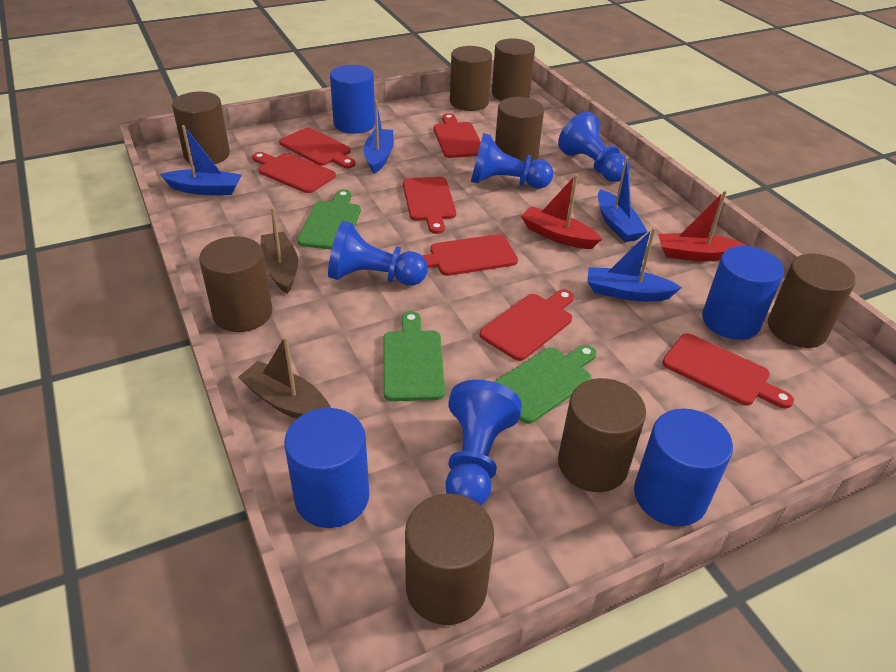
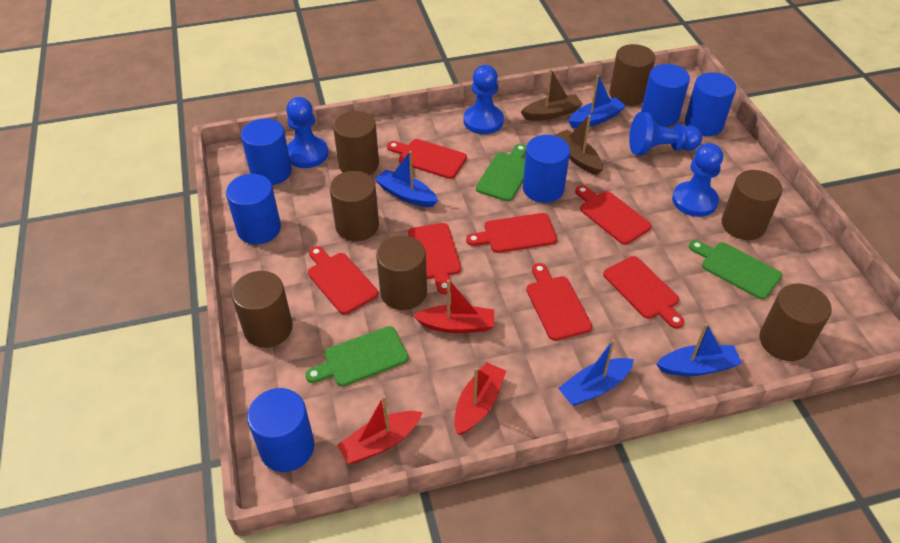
blue cylinder: [284,408,369,528] [330,65,375,134] [634,409,733,526] [702,246,784,340] = 4 -> [226,174,281,244] [241,119,292,185] [247,388,315,472] [523,135,570,203] [641,64,690,127] [685,72,736,136] = 6
brown cylinder: [172,92,230,164] [199,236,272,332] [405,494,494,625] [450,46,492,111] [492,39,535,101] [495,97,544,162] [558,378,646,492] [768,254,856,348] = 8 -> [232,271,293,348] [330,171,379,241] [333,111,379,175] [376,235,427,310] [609,44,655,106] [722,170,783,240] [760,284,832,361] = 7
red boat: [521,174,602,249] [658,190,746,261] = 2 -> [337,395,423,464] [413,279,494,333] [454,362,506,435] = 3

